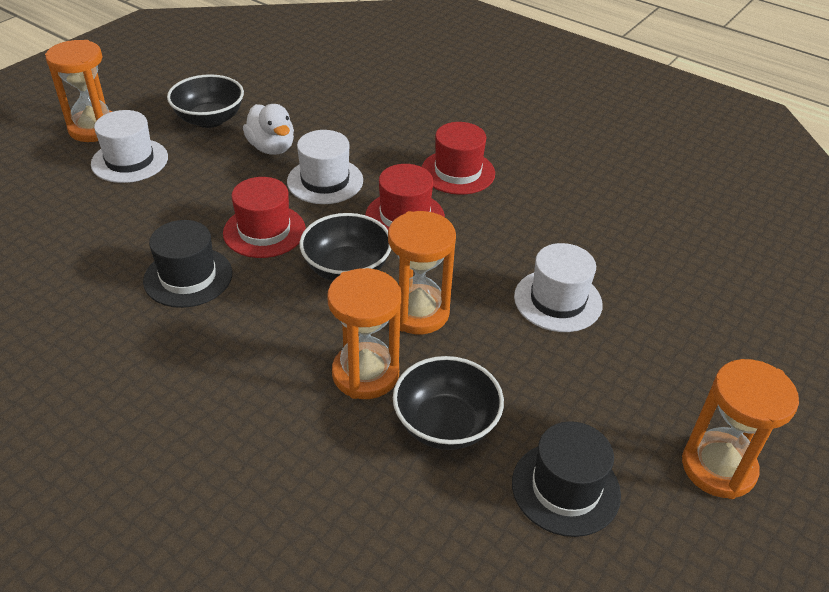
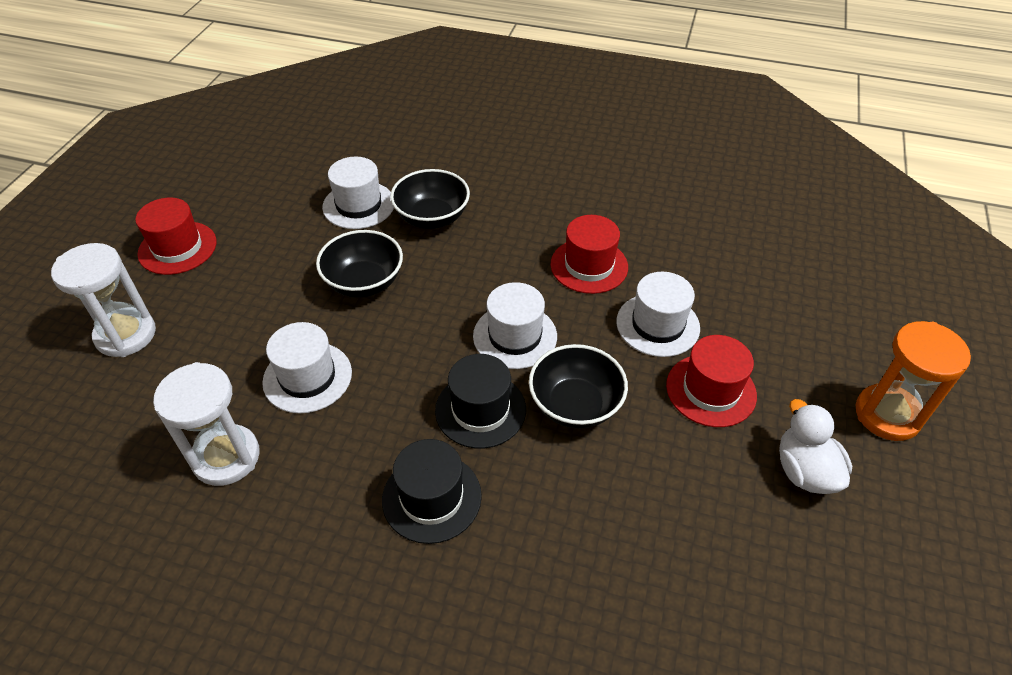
orange hourglass: [45,40,112,142] [327,268,401,399] [388,211,456,334] [682,359,799,499] = 4 -> [856,321,971,441] = 1
white hat: [91,110,168,183] [287,130,363,204] [514,243,603,332] = 3 -> [262,322,352,413] [322,157,394,229] [473,282,557,369] [616,272,700,357] = 4
white hourglass: none = 0 -> [51,243,156,357] [153,362,260,486] = 2

